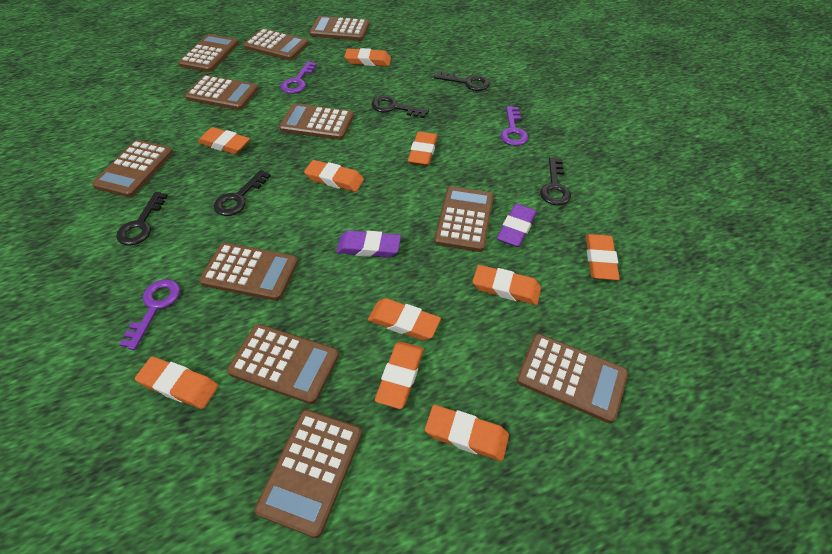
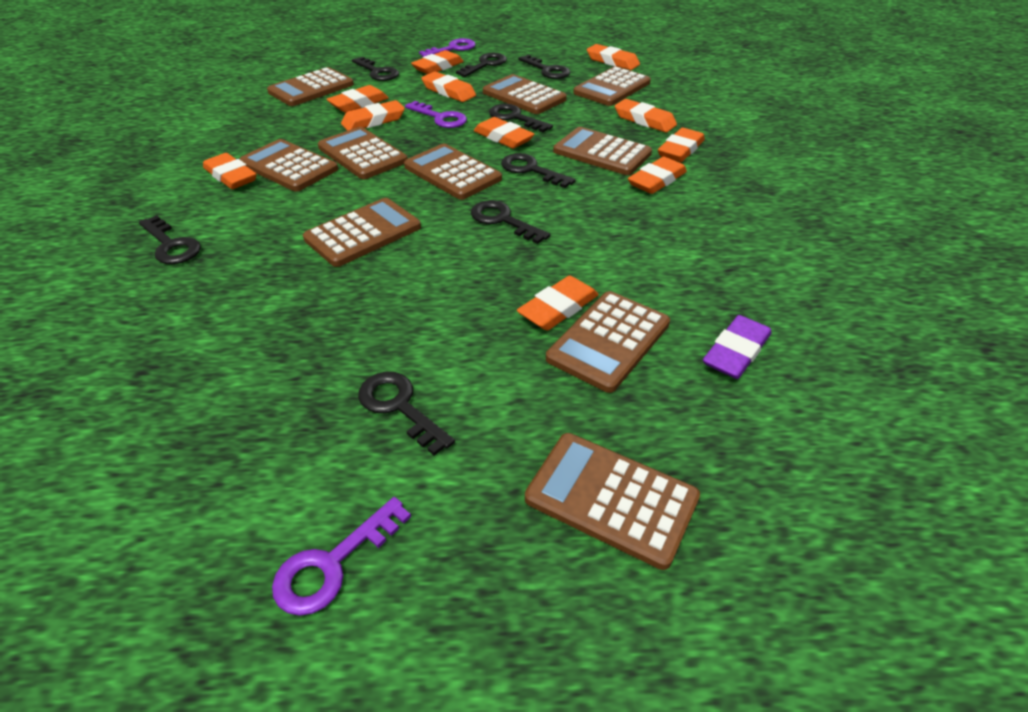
black key: [116,192,168,245] [214,170,271,216] [371,96,429,118] [434,71,490,91] [540,157,571,205] = 5 -> [139,215,201,264] [352,57,399,81] [358,372,455,456] [456,53,507,77] [471,200,550,244] [489,104,553,132] [501,153,575,188] [518,55,570,79] = 8
brown calculator: [92,140,173,197] [178,34,239,72] [185,75,259,110] [199,243,298,301] [227,324,339,404] [243,29,309,60] [255,410,362,538] [279,103,354,140] [309,16,369,41] [434,186,494,252] [517,334,628,423] = 11 -> [240,139,338,191] [267,67,354,106] [303,198,421,267] [318,127,408,179] [404,144,502,200] [483,74,567,114] [525,433,700,570] [546,291,670,393] [553,127,652,175] [573,66,651,106] = 10
orange eraser: [135,357,218,409] [198,127,250,154] [304,160,364,192] [344,48,391,66] [368,298,441,340] [375,341,424,409] [408,132,438,166] [425,405,509,461] [473,265,541,305] [586,234,620,280] = 10 -> [203,153,257,189] [326,85,389,113] [341,100,405,131] [411,50,464,74] [421,72,476,102] [474,117,535,149] [517,276,599,330] [587,44,640,70] [615,99,677,132] [628,157,687,194] [658,128,705,162] = 11
purple eraser: [336,230,401,258] [497,204,537,247] = 2 -> [703,315,771,379] = 1

